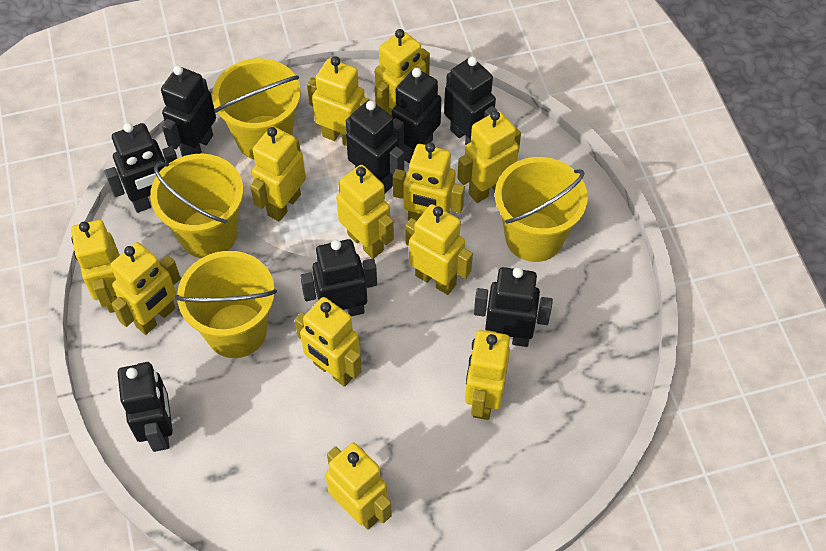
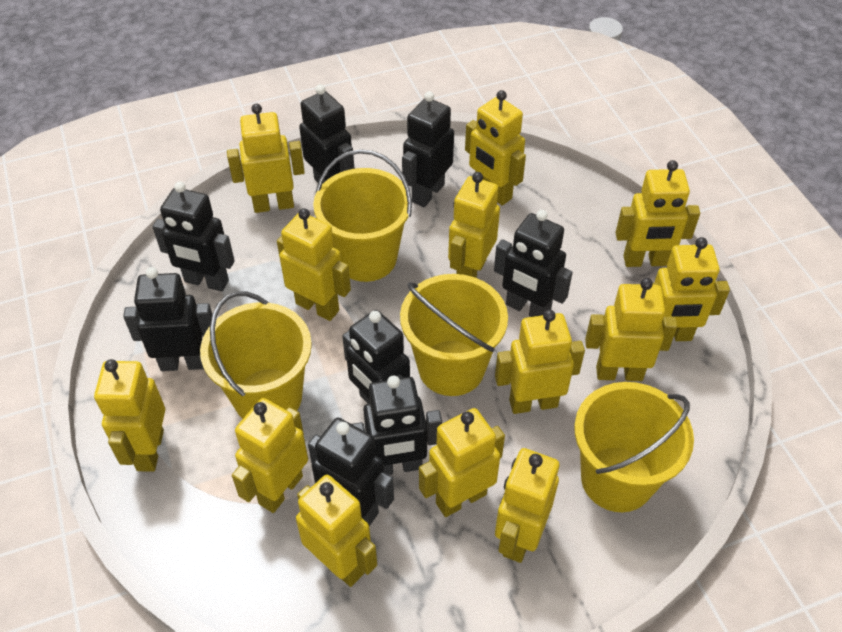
yellow robot: [71,220,120,313] [110,242,181,335] [250,126,306,222] [295,297,362,387] [307,56,373,146] [325,442,392,530] [336,165,394,259] [375,29,430,116] [393,142,465,221] [405,204,473,295] [457,111,521,203] [465,330,510,420] = 12 -> [94,359,165,472] [227,104,305,213] [232,398,308,513] [277,208,351,321] [296,475,377,587] [419,408,505,517] [448,172,500,278] [465,90,526,206] [495,310,585,414] [495,448,559,563] [585,278,677,381] [615,160,700,267] [653,237,730,341] = 13

